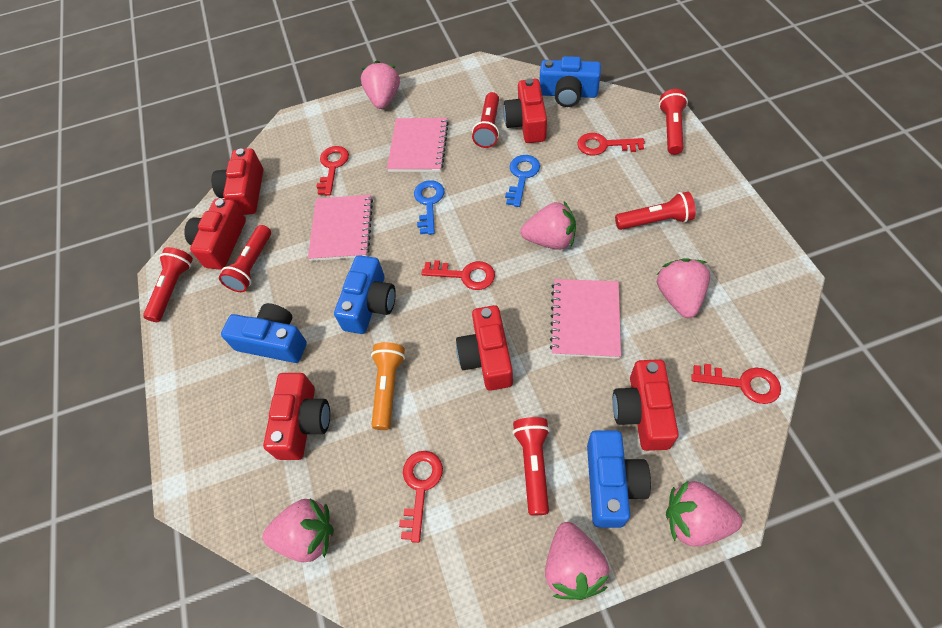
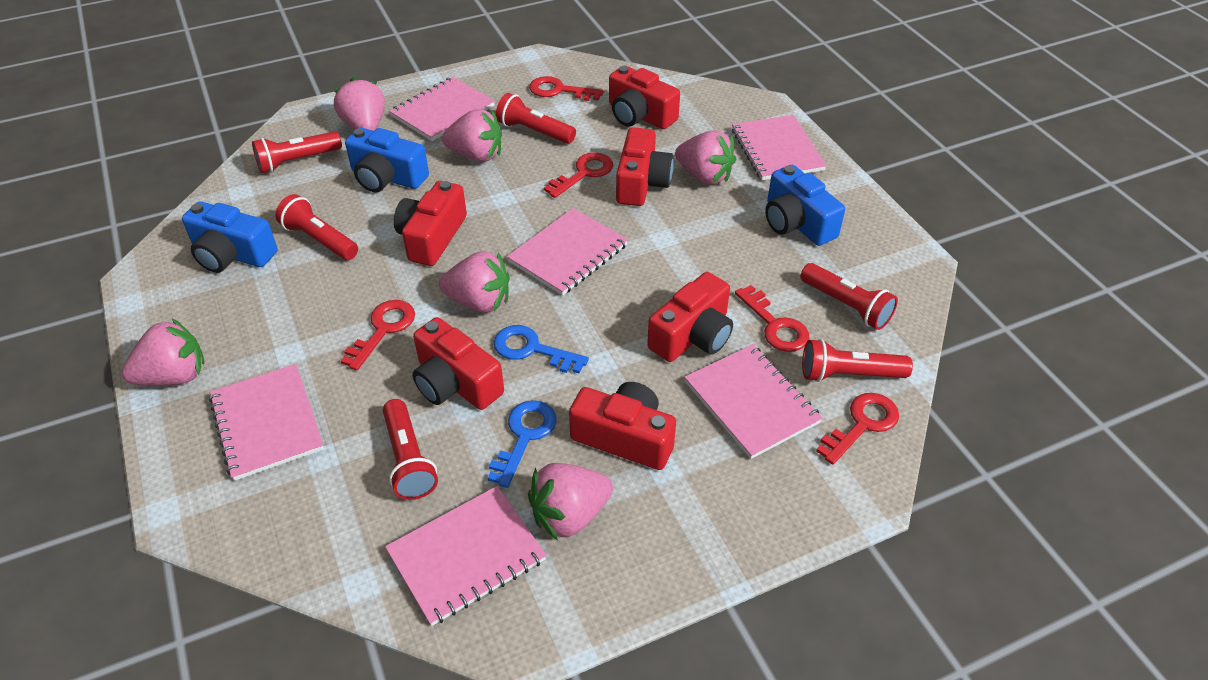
blue camera: [221,303,307,363] [334,255,396,334] [539,56,601,107] [587,430,651,528] = 4 -> [182,201,277,273] [345,127,429,192] [765,165,845,246] = 3
orange flashlight: [371,342,405,430] = 1 -> none = 0
pink notebook: [308,195,373,261] [387,118,449,172] [550,279,621,359] = 3 -> [209,364,324,481] [385,486,546,626] [389,77,495,141] [507,208,628,296] [684,344,822,459] [732,115,827,180] = 6

